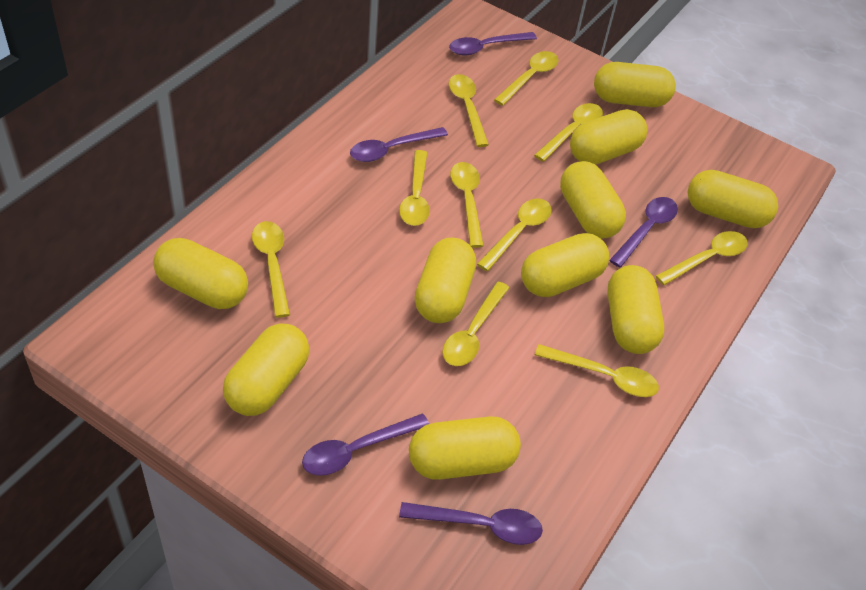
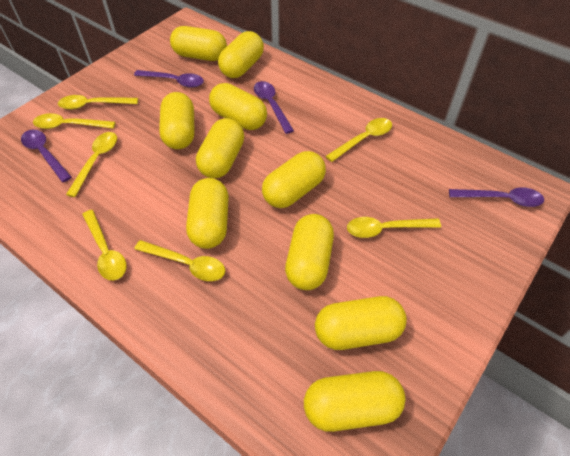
purple spoon: [302,414,429,476] [350,127,448,162] [399,502,543,545] [449,32,537,55] [609,197,678,268] = 5 -> [21,129,72,182] [134,70,204,88] [254,81,294,134] [449,187,544,207] = 4
yellow spoon: [252,221,290,318] [399,150,430,226] [442,282,509,366] [449,74,489,147] [450,162,484,248] [477,198,552,271] [494,51,558,106] [534,103,603,162] [535,344,659,397] [656,231,748,285] = 10 -> [33,113,116,129] [58,95,138,110] [66,132,117,197] [82,210,126,280] [134,240,225,281] [326,118,392,162] [347,217,441,238] = 7

